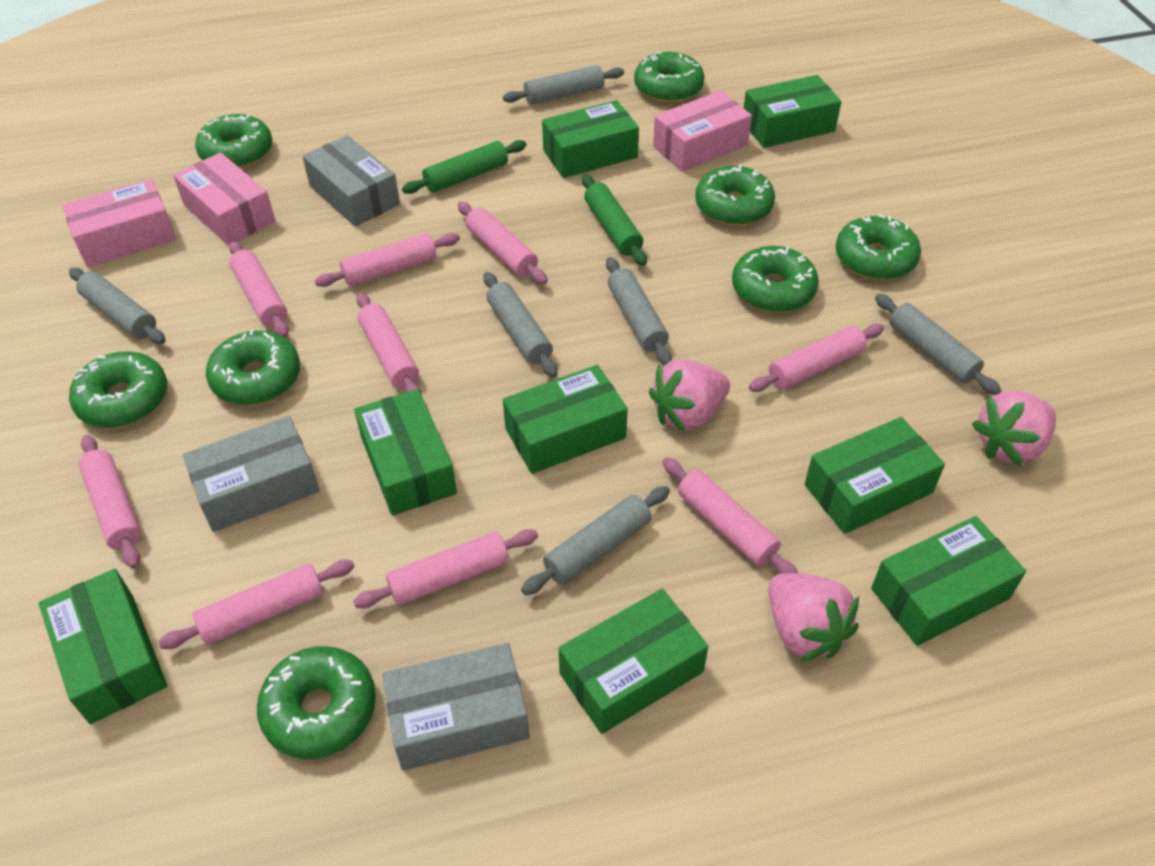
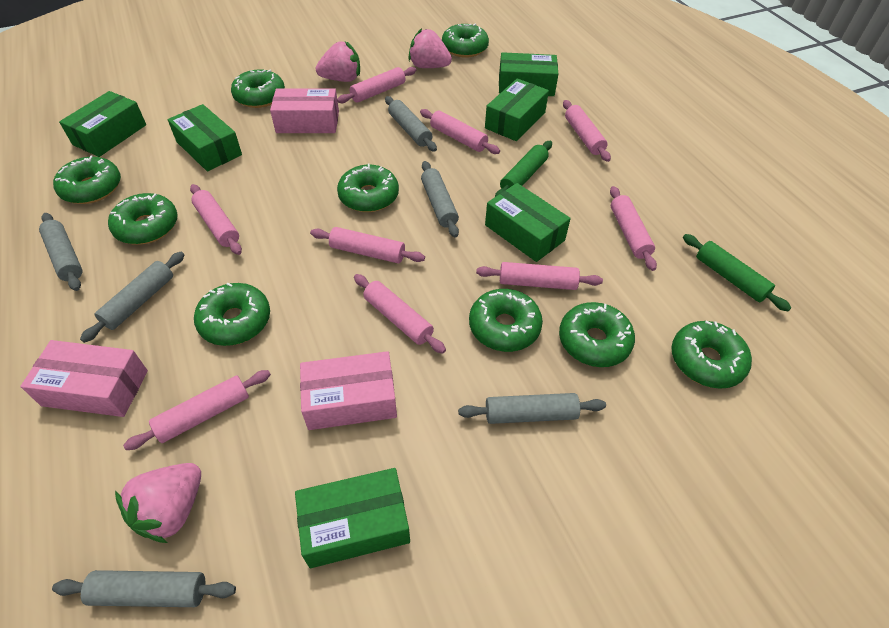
green box: [39,569,167,724] [354,389,457,516] [503,365,628,474] [542,100,639,178] [559,589,708,734] [744,75,841,148] [805,417,945,534] [871,516,1026,646] = 8 -> [59,91,146,157] [168,104,242,171] [295,468,410,568] [485,78,549,141] [485,183,571,262] [499,52,558,96] = 6
green donut: [69,352,167,428] [195,114,272,169] [206,329,300,405] [257,646,376,759] [634,52,705,103] [695,164,775,226] [732,246,819,313] [836,214,921,280] = 8 -> [53,155,121,204] [108,193,178,244] [194,283,270,346] [231,69,285,108] [337,163,399,212] [442,24,489,58] [469,289,543,352] [559,302,635,367] [671,321,752,389] = 9
grey box: [183,416,320,532] [303,135,400,227] [382,643,529,771] = 3 -> none = 0

